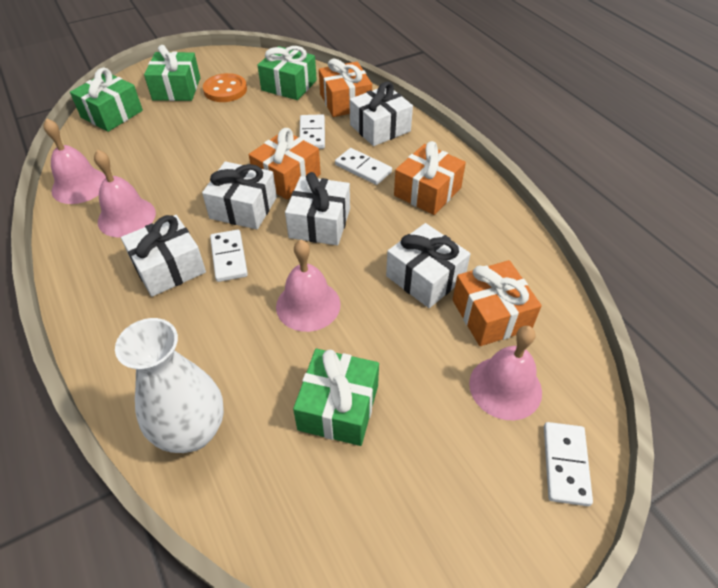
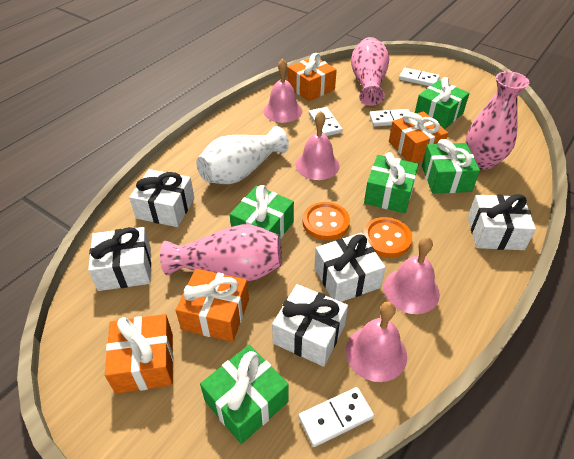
green gift: [70,68,143,132] [144,45,200,101] [258,46,317,100] [293,349,379,446] = 4 -> [200,345,289,444] [230,185,294,239] [364,152,419,213] [415,77,469,129] [422,139,480,194] = 5
orange button: [203,73,247,102] = 1 -> [302,202,350,240] [363,217,412,258] = 2
pink vase: none = 0 -> [160,224,282,281] [351,37,389,106] [466,71,529,170] = 3

